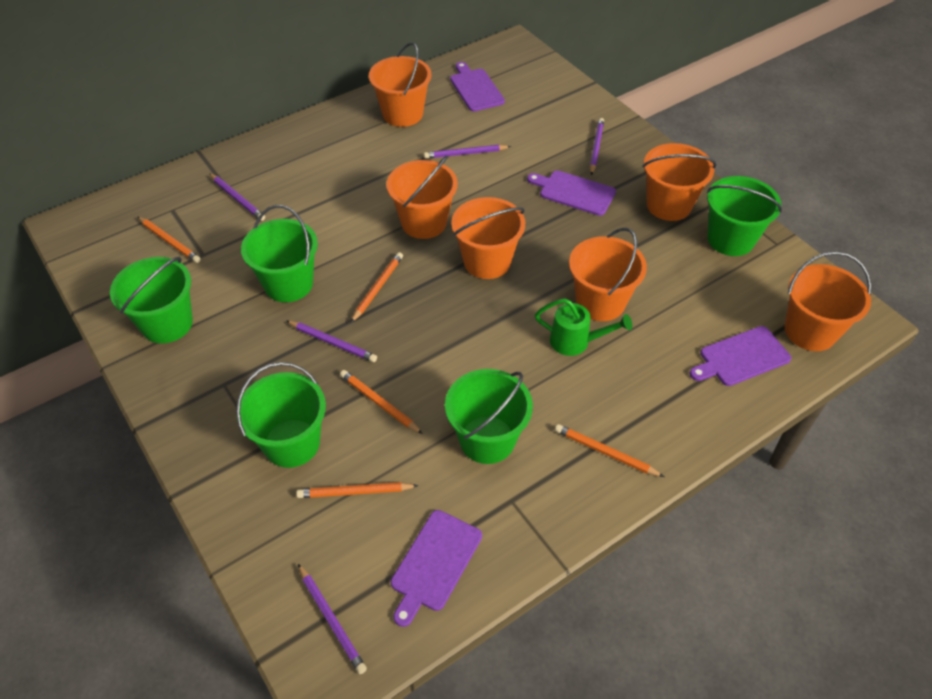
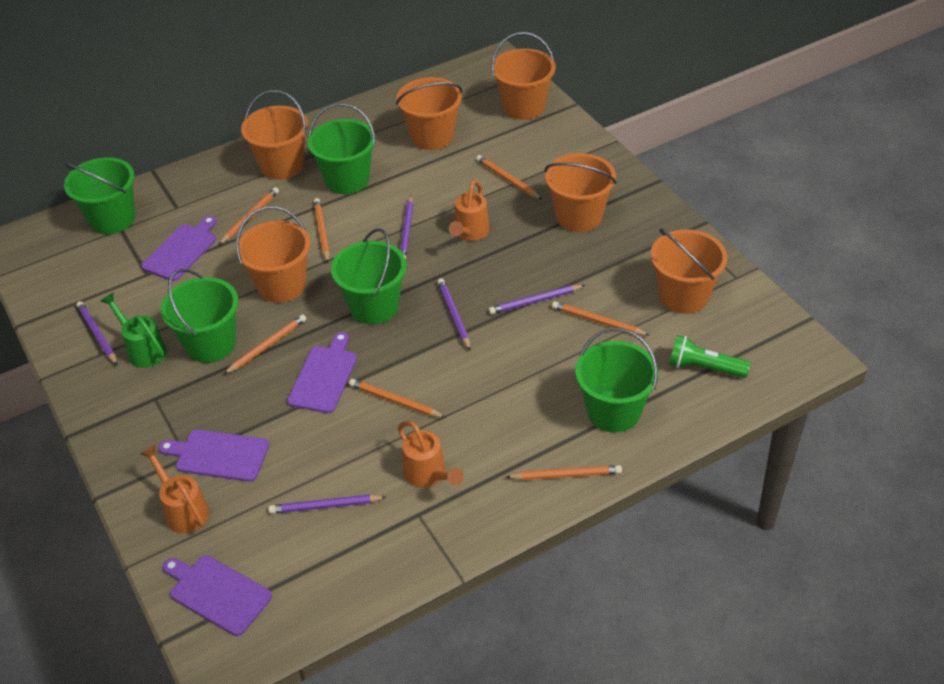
green flashlight: none = 0 -> [669,335,751,378] = 1
orange pencil: [137,216,201,263] [296,482,419,498] [340,370,423,434] [351,252,403,323] [555,424,664,477] = 5 -> [219,187,279,245] [223,314,306,375] [314,198,330,263] [349,379,446,418] [476,155,542,199] [506,465,622,480] [552,301,650,336] = 7
orange watering can: none = 0 -> [141,445,209,533] [398,421,464,488] [449,180,490,241] = 3

